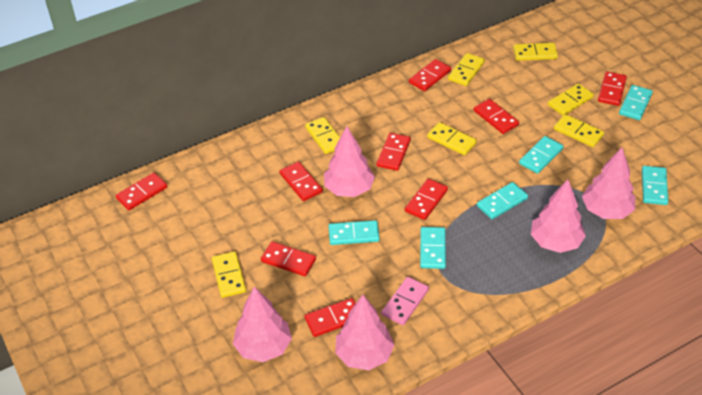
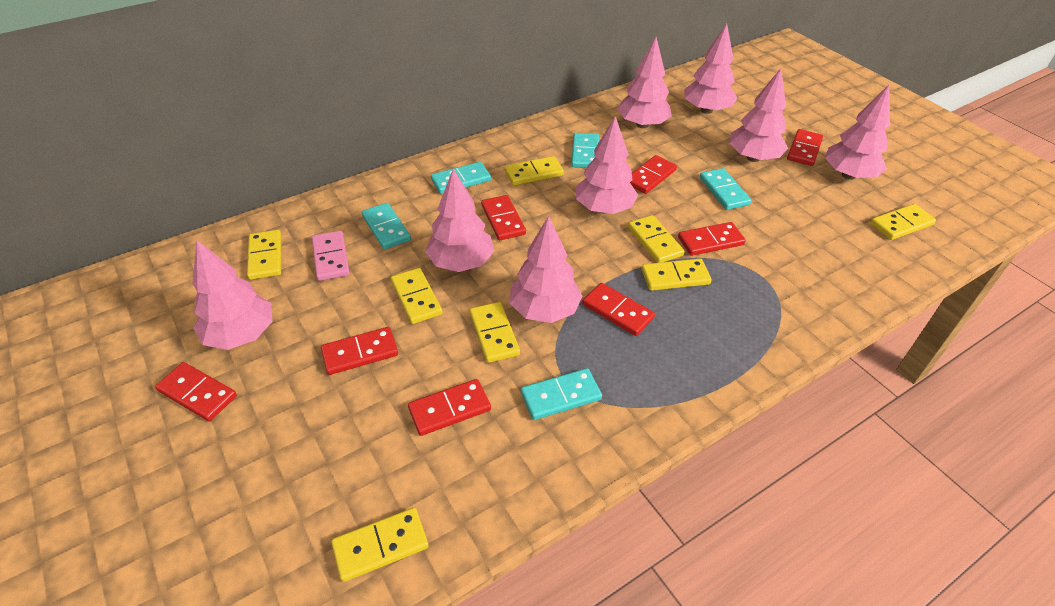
pink tree: [233,287,292,362] [324,126,375,197] [335,295,394,370] [531,179,586,253] [582,148,635,219] = 5 -> [192,240,273,350] [425,168,494,272] [510,216,583,323] [576,116,638,214] [617,37,672,128] [684,23,737,114] [729,68,788,162] [825,85,890,180] = 8
red domino: [116,173,167,210] [261,242,316,276] [280,162,323,201] [305,298,356,337] [377,133,411,171] [405,179,448,220] [409,59,451,91] [474,99,519,134] [598,72,627,106] = 9 -> [155,362,237,421] [321,327,398,375] [408,379,491,436] [481,195,526,240] [582,283,655,336] [630,155,677,194] [678,222,746,256] [787,129,823,166] = 8
turquoise domino: [328,220,379,245] [420,227,446,269] [477,182,528,219] [519,136,563,174] [619,85,653,120] [642,166,668,205] = 6 -> [362,203,411,249] [431,162,491,194] [521,368,602,420] [571,133,599,168] [700,168,751,210] = 5
yellow domino: [212,251,246,298] [305,117,340,154] [427,122,477,155] [448,53,485,86] [513,43,558,61] [548,83,594,116] [554,114,604,147] = 7 -> [247,230,281,280] [331,508,428,582] [391,268,442,324] [469,302,520,363] [505,156,564,185] [628,215,685,263] [641,259,712,291] [870,204,936,240] = 8

